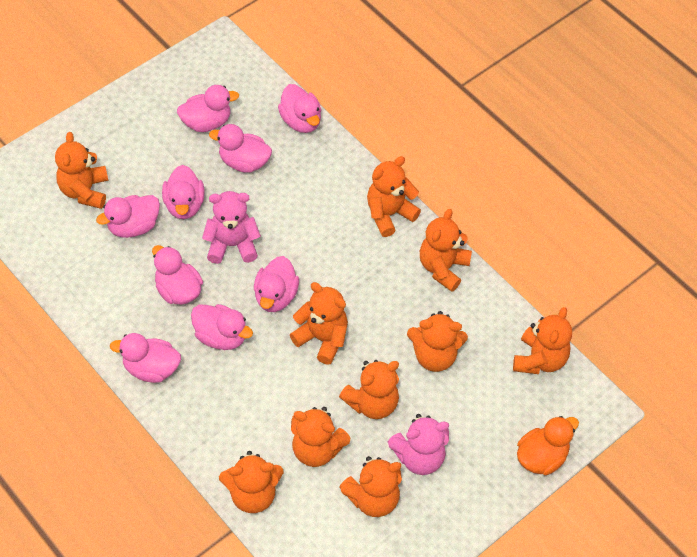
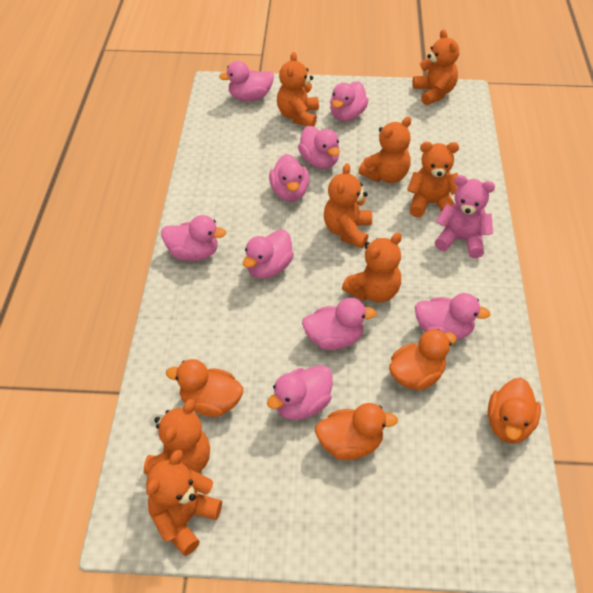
orange duck: [517,416,579,475] = 1 -> [166,359,243,417] [315,403,398,460] [389,329,457,390] [488,378,541,444] = 4
orange teddy bear: [55,132,108,209] [219,451,284,513] [290,282,348,364] [291,407,351,467] [339,360,399,419] [339,456,402,517] [367,156,421,237] [407,311,468,372] [420,209,472,292] [513,307,572,374] = 10 -> [144,399,210,474] [146,450,222,556] [277,52,319,127] [324,163,372,248] [342,233,402,303] [358,117,411,183] [407,142,459,217] [413,29,459,105] = 8
pink teddy bear: [202,191,261,264] [388,414,449,475] = 2 -> [435,175,495,258] = 1

